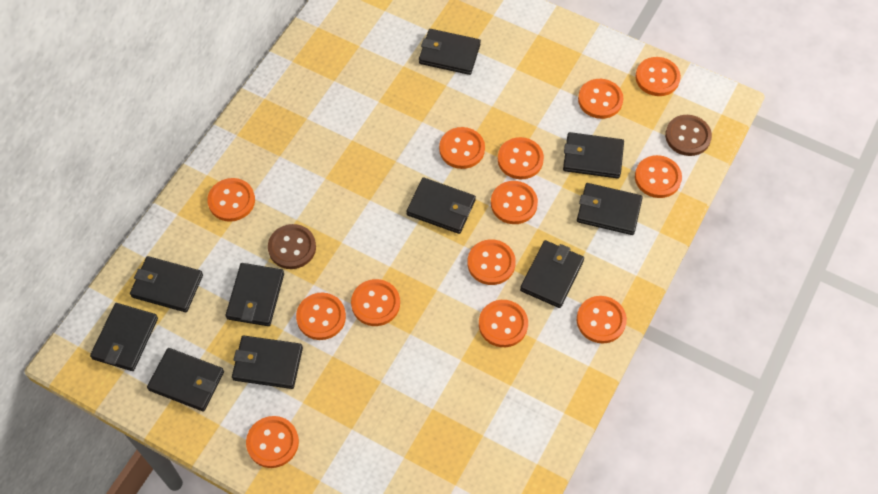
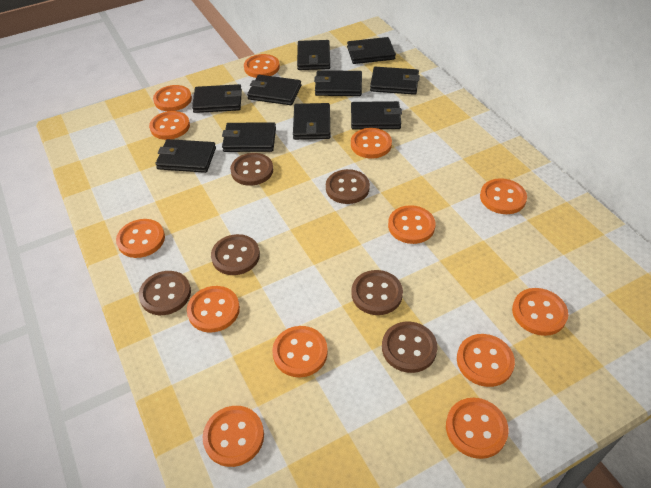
brown button: [268,224,316,269] [665,115,712,156] = 2 -> [139,271,191,315] [211,234,260,275] [230,153,273,186] [326,169,370,204] [351,270,403,315] [382,322,438,373] = 6

